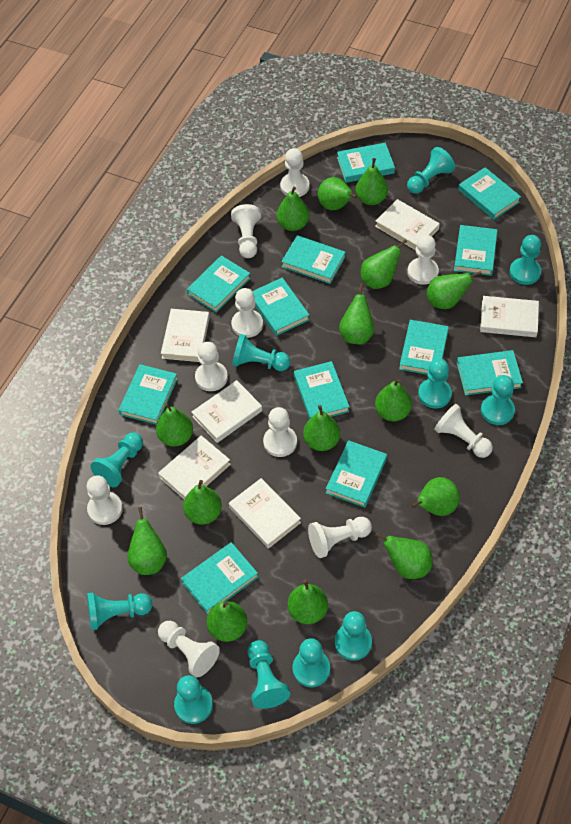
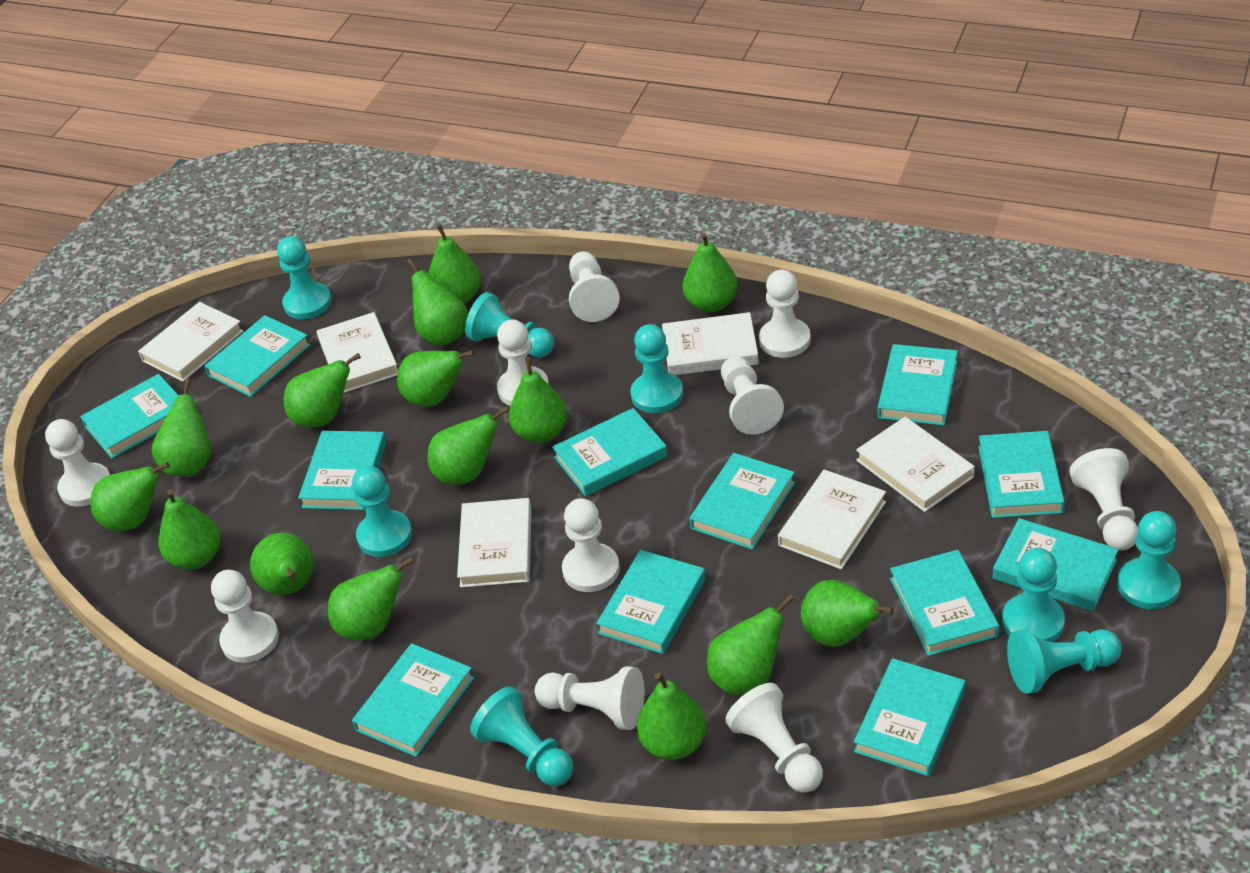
turquoise pawn: [87,592,152,630] [90,432,143,487] [174,675,213,724] [232,334,290,371] [247,640,290,709] [292,638,330,687] [335,611,372,661] [407,147,455,194] [418,358,452,408] [481,375,515,425] [509,235,541,285] = 11 -> [277,236,332,319] [352,466,412,557] [465,292,554,358] [470,686,573,786] [630,324,683,413] [1002,548,1065,642] [1007,629,1122,694] [1117,511,1181,609] = 8

